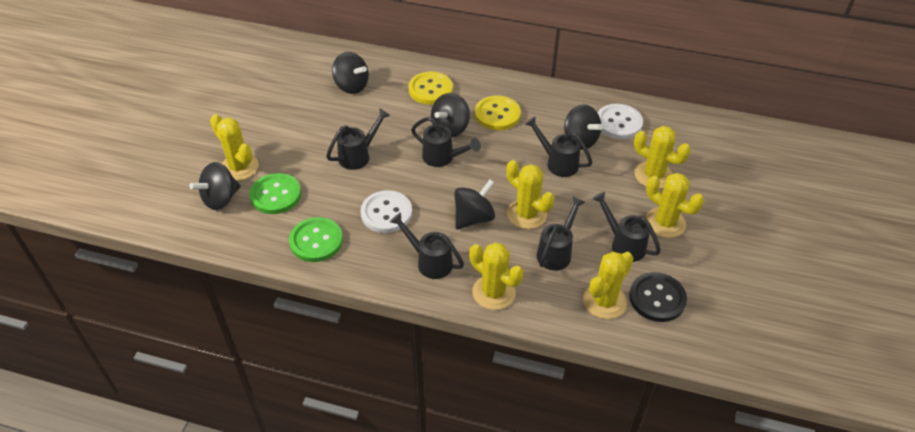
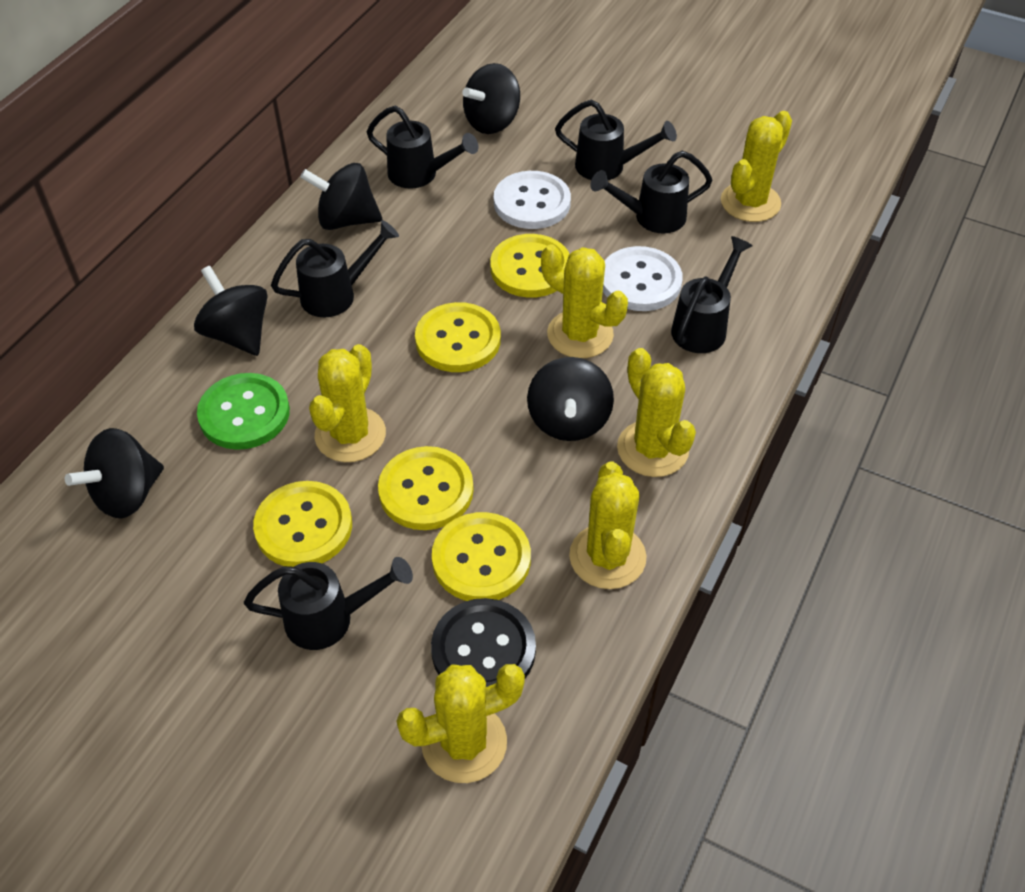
green button: [250,173,301,214] [289,217,343,262] = 2 -> [197,373,290,450] = 1
yellow button: [408,71,453,105] [475,95,521,130] = 2 -> [253,481,352,567] [378,446,474,530] [415,302,501,372] [432,512,531,601] [490,234,569,298] = 5

